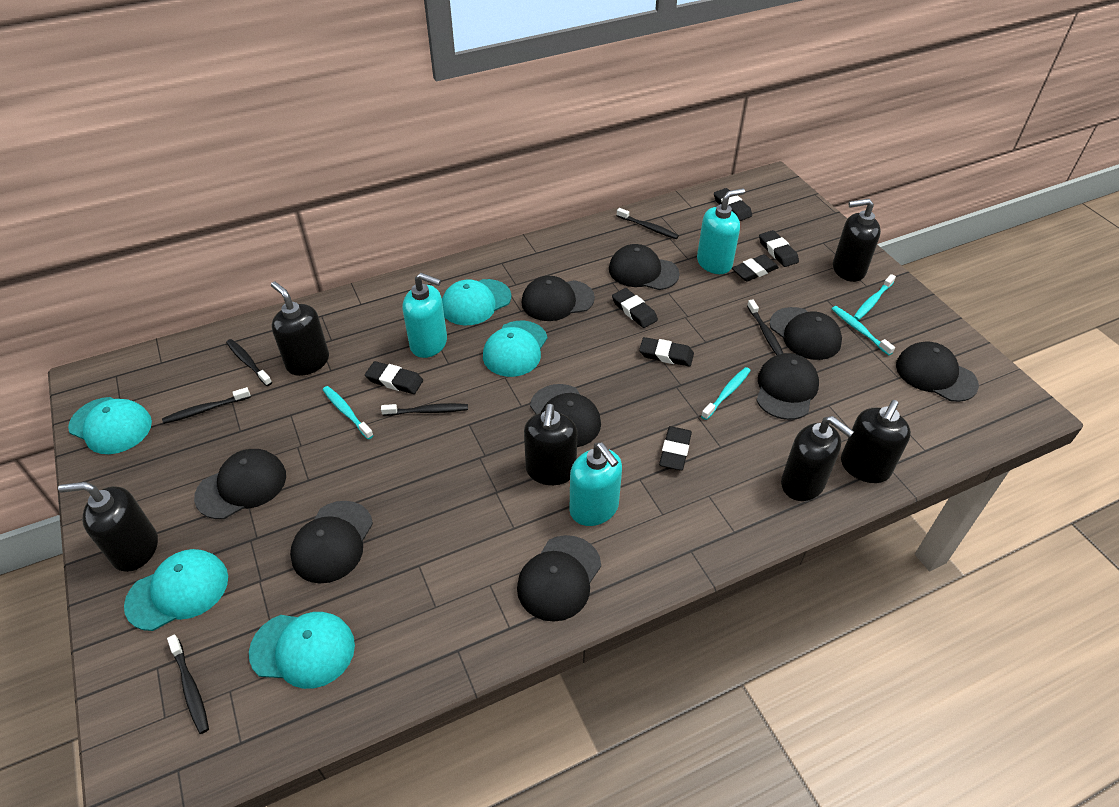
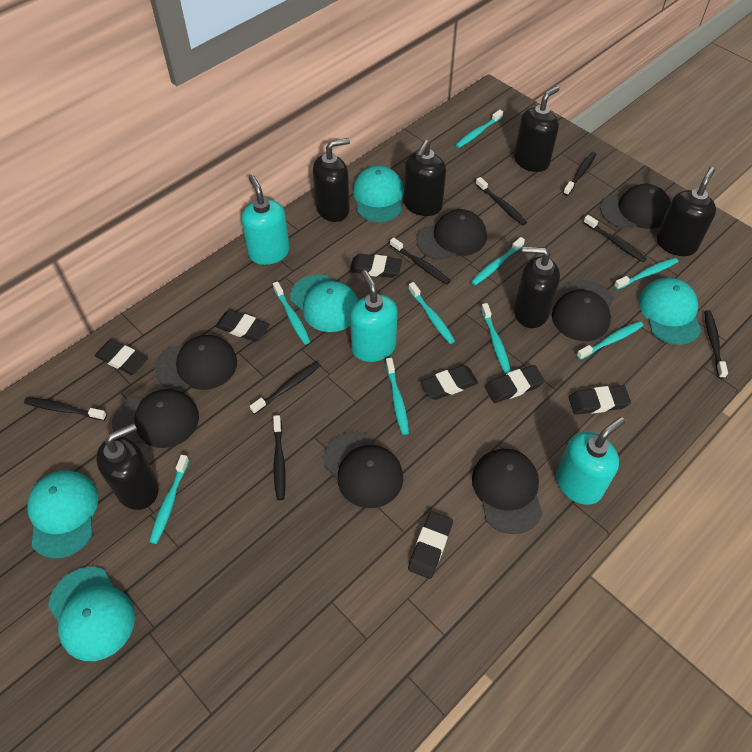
black cap: [194,449,286,519] [290,501,373,583] [517,535,601,622] [521,276,595,321] [530,384,601,447] [609,244,680,290] [756,353,819,420] [770,307,842,360] [896,341,979,402] = 9 -> [112,389,199,448] [154,335,237,390] [324,432,403,508] [416,209,487,260] [472,449,543,534] [552,280,614,341] [600,184,671,229] = 7
black toothbrush: [162,387,251,424] [167,634,209,734] [226,339,272,386] [381,403,468,416] [617,208,679,239] [747,299,784,355] = 6 -> [24,397,107,421] [250,361,321,414] [273,415,286,500] [390,237,450,285] [475,177,527,225] [563,152,597,196] [583,215,647,262] [704,310,728,379] = 8
turquoise toothbrush: [323,386,374,439] [701,367,751,420] [832,306,895,355] [854,274,896,320] = 4 -> [150,455,189,544] [273,281,311,344] [386,358,409,435] [409,282,455,344] [456,110,503,148] [471,237,525,285] [481,303,511,373] [576,321,644,360] [614,257,678,290] = 9

